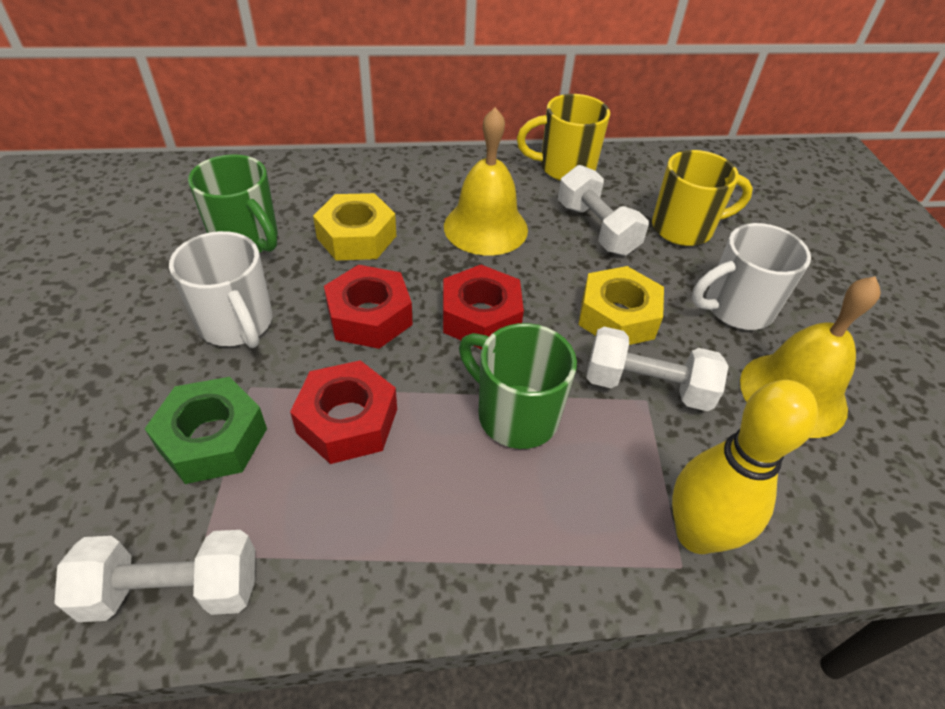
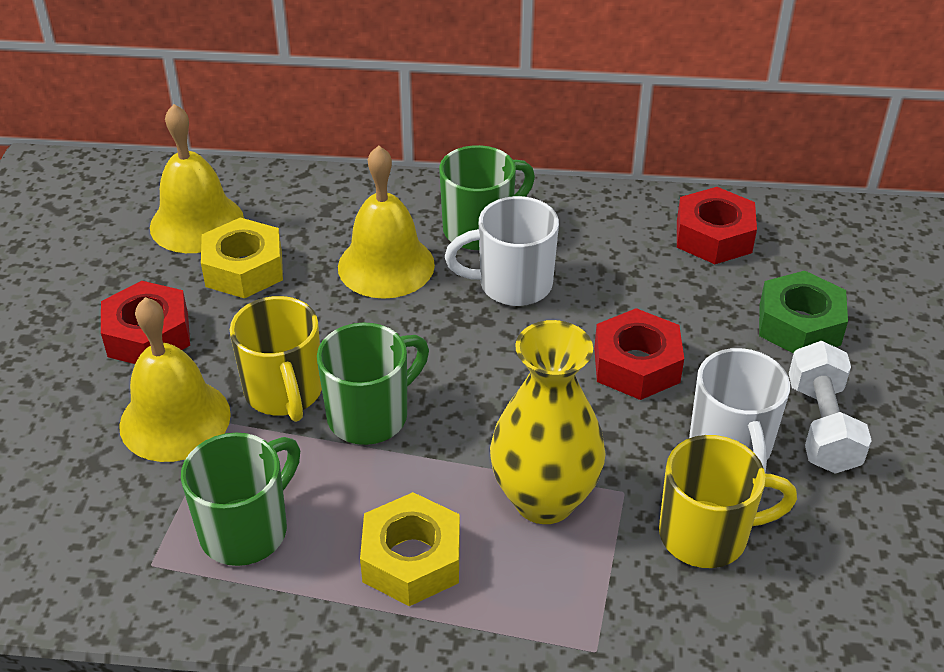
green mug: [188,154,278,253] [459,323,577,449] = 2 -> [181,433,300,566] [317,323,429,445] [439,145,535,250] = 3
white dumbbell: [54,530,255,622] [558,165,649,255] [586,327,729,411] = 3 -> [789,341,872,474] = 1
yellow bell: [444,107,528,255] [740,276,881,438] = 2 -> [119,297,231,462] [150,104,244,253] [338,145,435,299] = 3
yellow bowling pin: [672,380,818,554] = 1 -> none = 0
yellow vase: none = 0 -> [490,320,605,524] = 1

